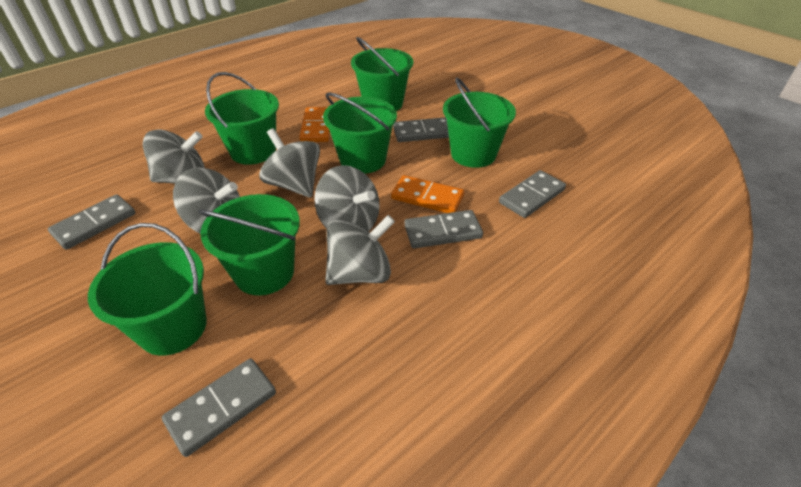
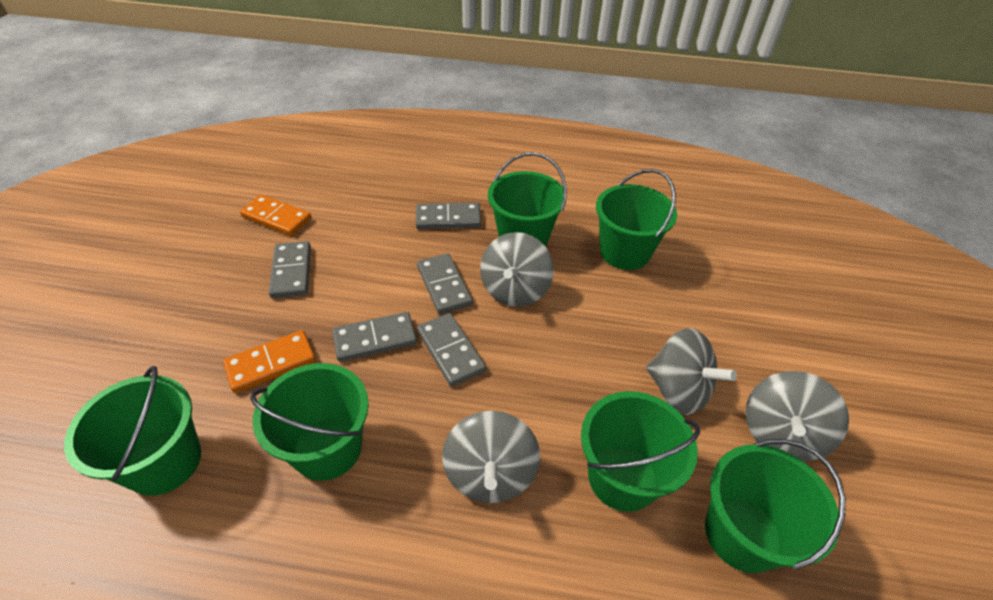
grey spinning top: [143,129,205,184] [173,168,240,233] [259,128,320,198] [314,165,380,232] [325,215,395,285] = 5 -> [442,411,540,503] [480,232,554,307] [646,328,737,415] [745,371,849,461] = 4

